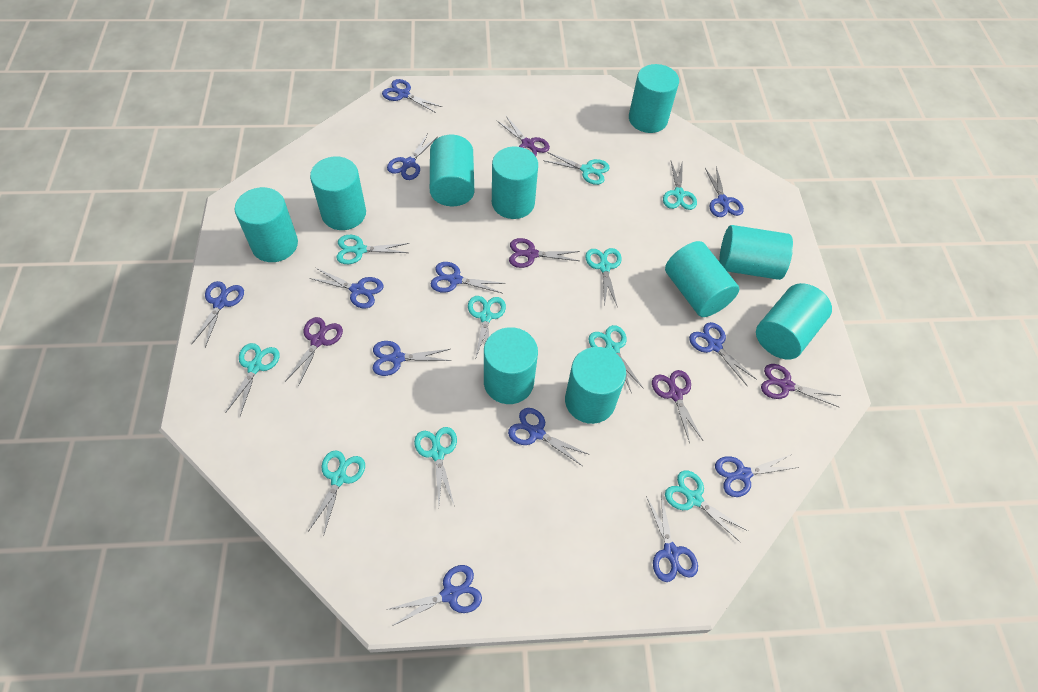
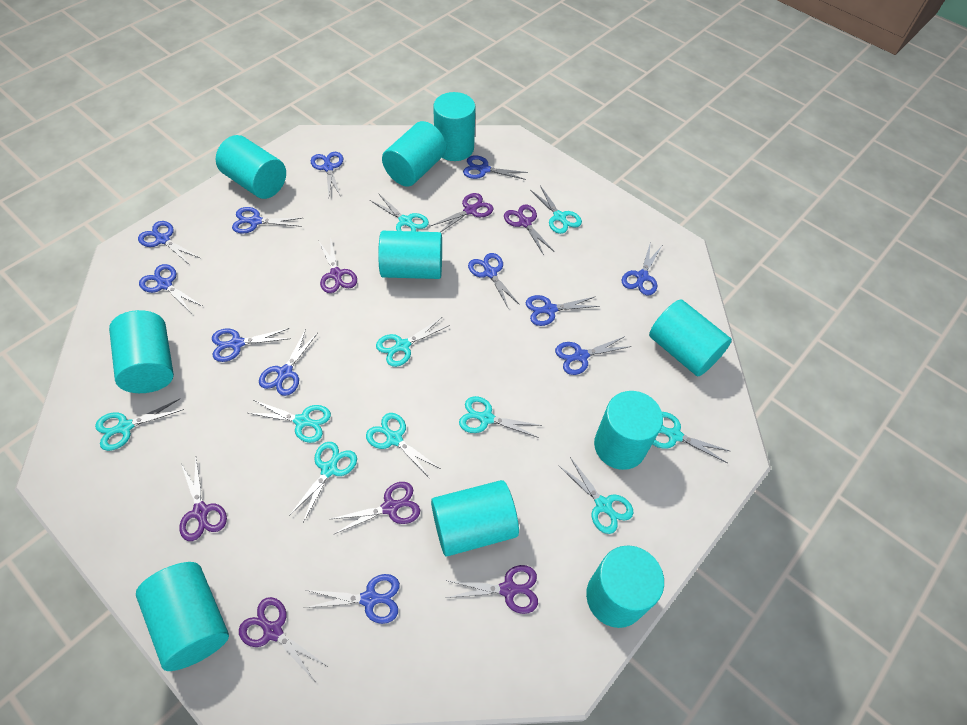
purple scissors: [285,317,343,387] [497,116,550,156] [509,238,580,268] [652,370,703,443] [761,364,841,407] = 5 -> [180,459,227,541] [239,597,327,680] [318,240,357,293] [331,482,420,535] [431,193,494,232] [445,565,538,614] [504,205,554,255] = 7

